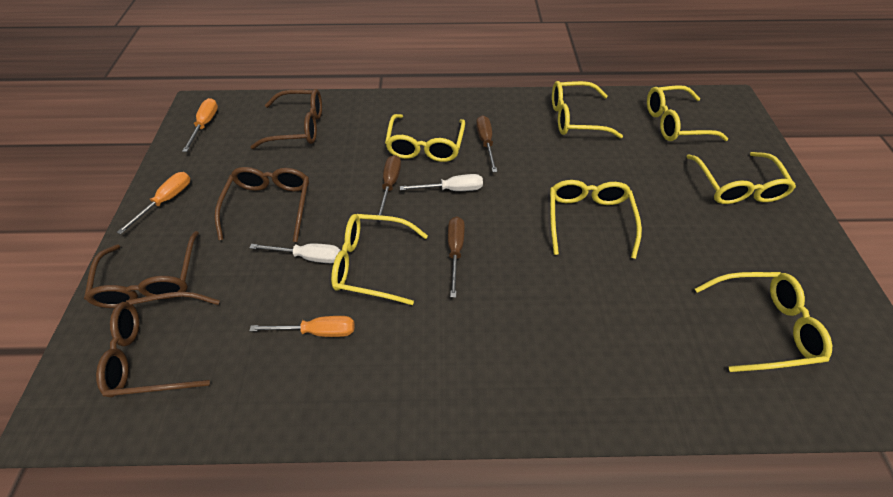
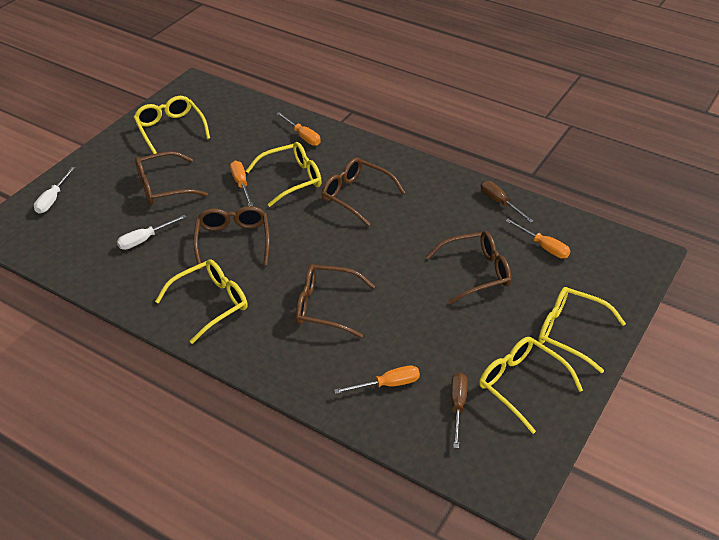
brown glasses: [84,231,199,308] [96,292,220,398] [215,167,309,242] [250,89,322,149] = 4 -> [135,151,208,205] [194,206,270,270] [296,264,375,338] [322,157,405,227] [426,231,511,304] = 5
brown screwdriver: [379,155,401,221] [448,217,465,298] [476,115,497,172] = 3 -> [451,373,468,448] [481,180,533,223] = 2
orange screwdriver: [117,172,190,234] [182,98,218,152] [249,316,354,337] = 3 -> [230,161,253,206] [276,112,321,146] [334,365,420,394] [505,219,570,258] = 4
yellow glasses: [331,214,428,305] [385,114,465,162] [550,180,642,259] [552,81,623,138] [647,85,728,141] [686,152,796,204] [695,272,832,372] = 7 -> [134,96,210,154] [155,259,248,344] [246,142,322,207] [479,337,583,434] [538,287,626,373] = 5

